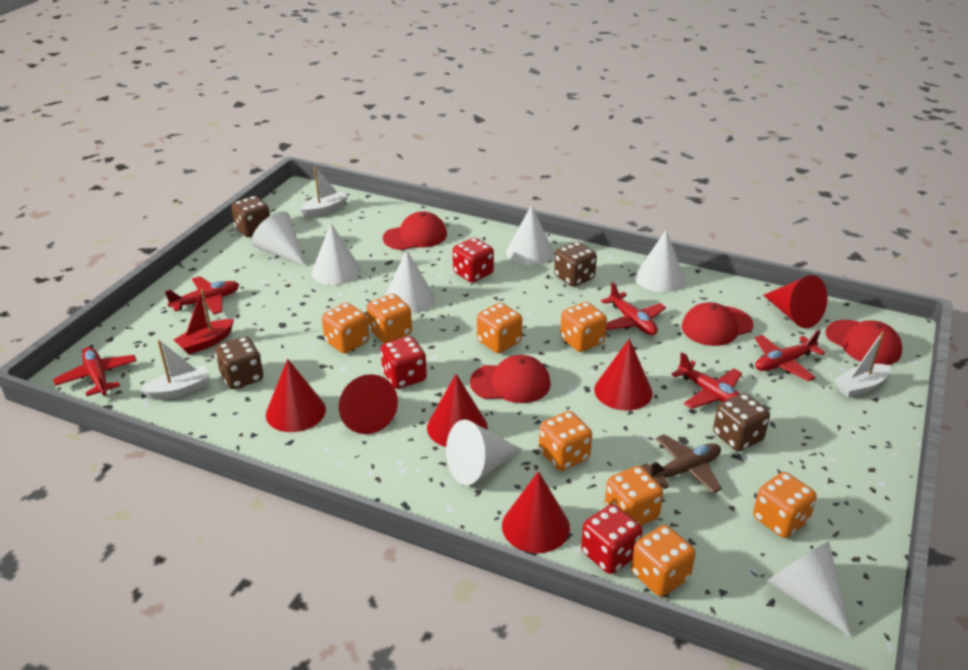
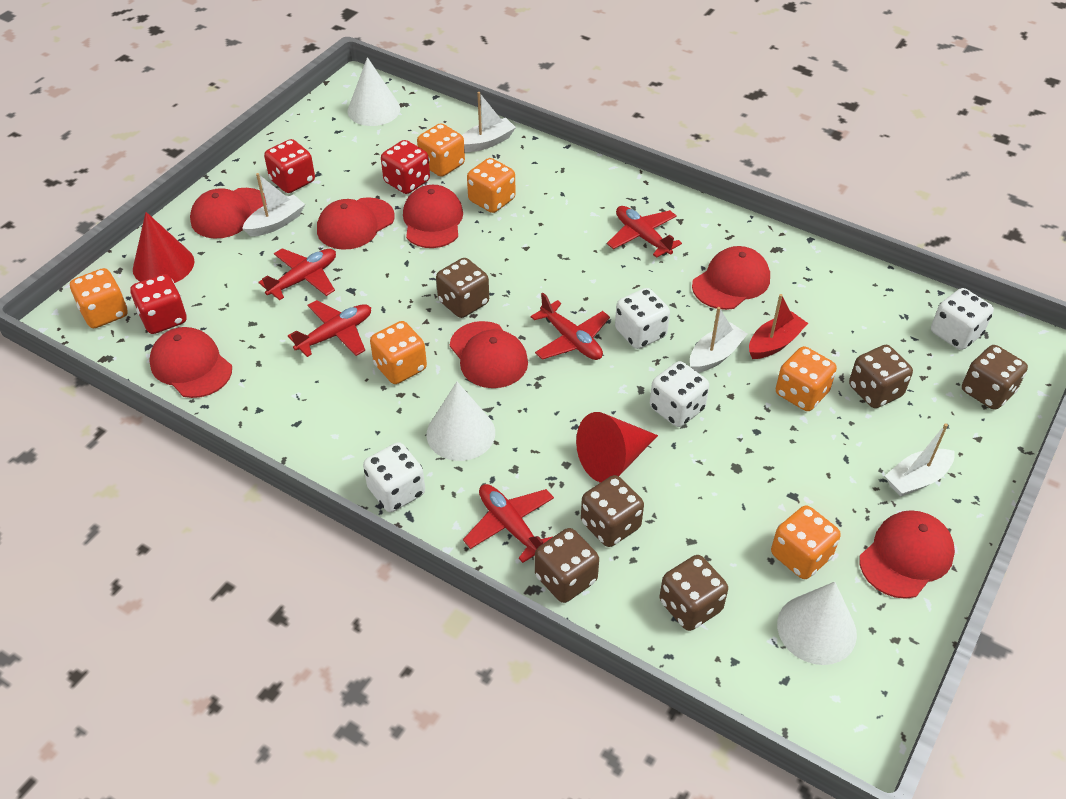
brown dice: [215,337,263,389] [231,196,270,237] [554,242,597,287] [713,393,770,451] = 4 -> [436,258,489,318] [535,528,599,603] [581,475,644,547] [660,555,728,631] [849,345,913,408] [962,345,1028,410] = 6
brown plane: [641,434,722,494] = 1 -> none = 0
orange dice: [322,303,369,353] [367,294,412,343] [477,303,522,353] [539,411,592,471] [560,302,607,352] [605,466,663,526] [631,525,696,596] [753,472,817,538] = 8 -> [70,268,128,328] [370,321,427,384] [417,123,465,177] [467,158,516,213] [771,505,841,579] [776,346,837,411] = 6
red cap: [383,211,447,250] [470,355,551,403] [682,302,753,346] [826,320,902,365] = 4 -> [149,327,232,398] [190,188,267,239] [317,197,395,250] [403,185,463,248] [450,321,528,388] [692,246,770,310] [859,510,955,599] = 7
red cone: [266,359,326,432] [339,374,398,434] [427,374,487,447] [502,471,570,553] [594,339,653,411] [764,275,828,328] = 6 -> [133,212,194,283] [576,412,658,483] = 2
white boat: [140,340,210,400] [300,166,348,217] [834,332,890,397] = 3 -> [242,173,305,237] [462,92,516,152] [690,307,747,373] [885,423,955,497] = 4
white cone: [251,211,306,266] [312,223,361,285] [385,249,435,314] [446,420,522,485] [506,205,554,266] [635,230,685,293] [767,541,852,637] = 7 -> [347,57,400,126] [426,382,495,461] [777,582,857,665] = 3
white dice: none = 0 -> [363,442,425,512] [615,288,670,349] [650,361,709,427] [931,288,994,350] = 4

